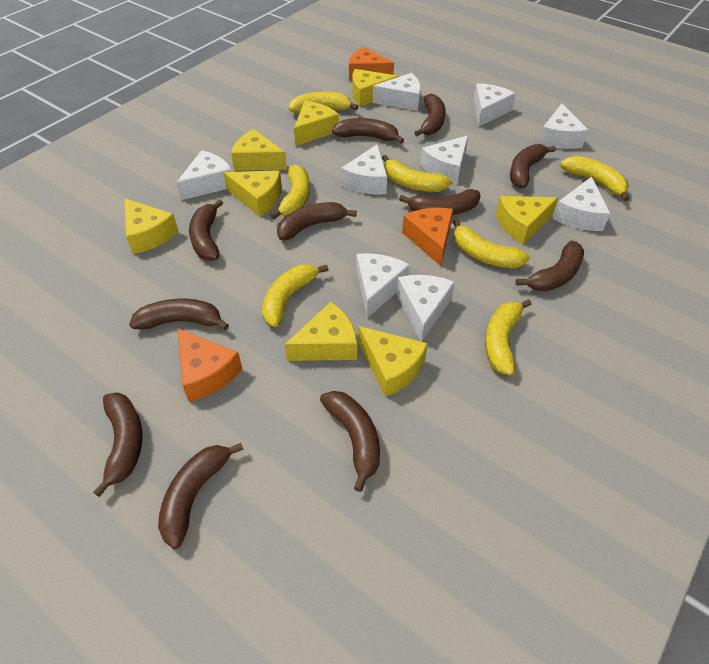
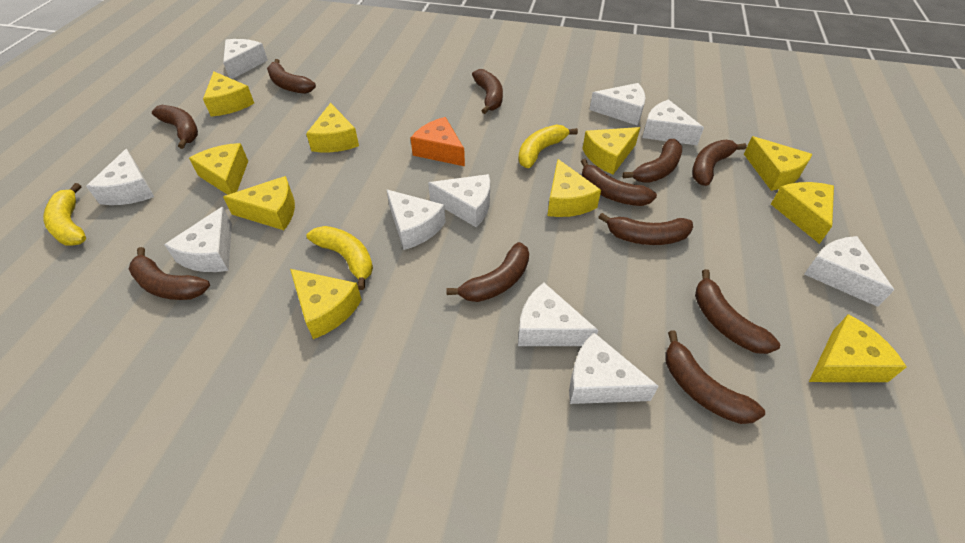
orange cheese: [178,329,242,402] [349,47,394,81] [402,208,453,266] = 3 -> [411,117,465,166] = 1
white cheese: [176,150,232,200] [341,144,387,195] [356,253,410,318] [373,73,421,111] [396,275,455,342] [420,135,468,184] [473,83,516,126] [539,104,588,149] [553,177,610,231] = 9 -> [86,149,154,205] [164,206,232,272] [223,39,268,79] [386,189,446,250] [428,174,490,227] [518,283,598,346] [569,333,659,404] [590,83,645,125] [642,99,704,145] [804,236,894,307] = 10
yellow banana: [262,264,329,327] [270,165,310,219] [289,92,359,113] [382,155,452,192] [453,219,530,268] [485,299,532,376] [560,156,629,201] = 7 -> [43,183,86,245] [307,226,373,290] [518,124,578,168] = 3
yellow cheese: [124,198,179,254] [224,170,282,217] [231,129,287,171] [285,302,357,361] [294,101,339,146] [352,69,399,107] [358,326,428,397] [496,196,558,244] = 8 -> [189,143,248,195] [203,72,254,117] [223,176,295,230] [290,269,362,339] [306,103,359,152] [547,159,601,217] [582,127,640,175] [744,136,812,191] [771,182,834,244] [809,314,907,382] = 10

